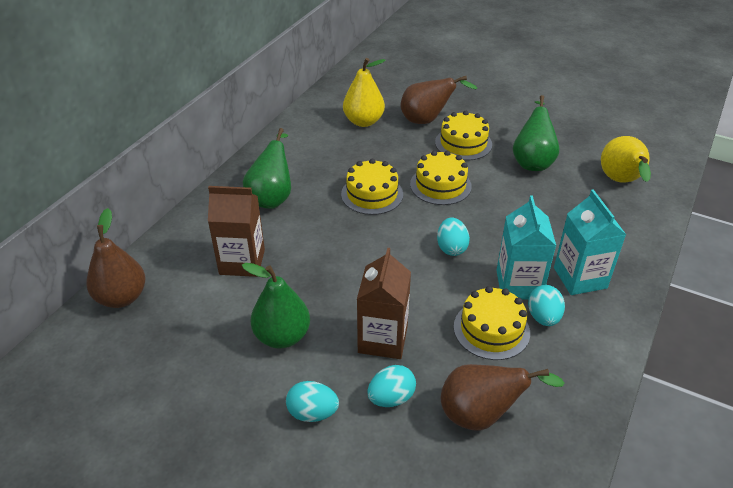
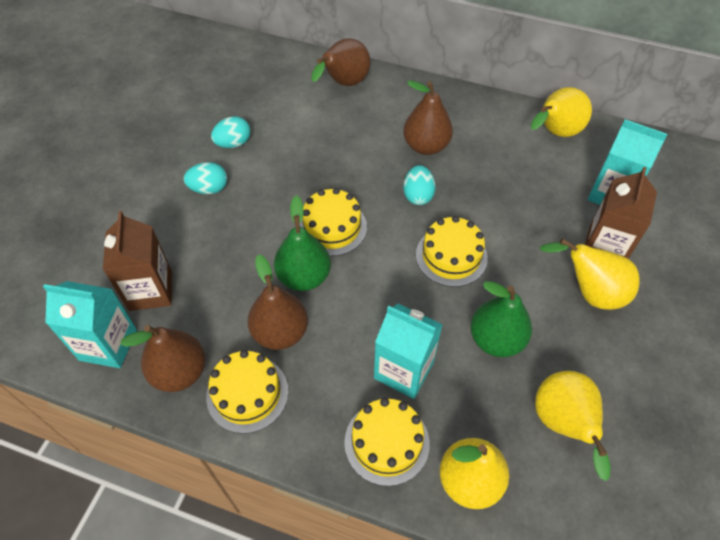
brown pear: [86,208,146,308] [400,76,477,124] [441,364,564,431] = 3 -> [120,325,206,392] [248,254,308,350] [311,38,370,86] [403,80,453,155] = 4
green pear: [242,263,310,348] [243,128,291,209] [513,95,560,171] = 3 -> [274,195,331,291] [470,281,532,357] = 2
turquoise carton: [496,196,556,299] [554,189,626,295] = 2 -> [43,281,137,368] [374,304,443,399] [588,119,668,205] = 3
turquoise egg: [286,381,339,422] [367,365,416,407] [437,218,470,256] [528,285,565,326] = 4 -> [184,162,227,194] [211,116,250,148] [403,165,436,205] = 3
yellow pear: [343,58,386,127] [601,136,651,183] = 2 -> [440,438,509,509] [531,87,592,137] [535,371,611,481] [540,238,640,310] = 4

